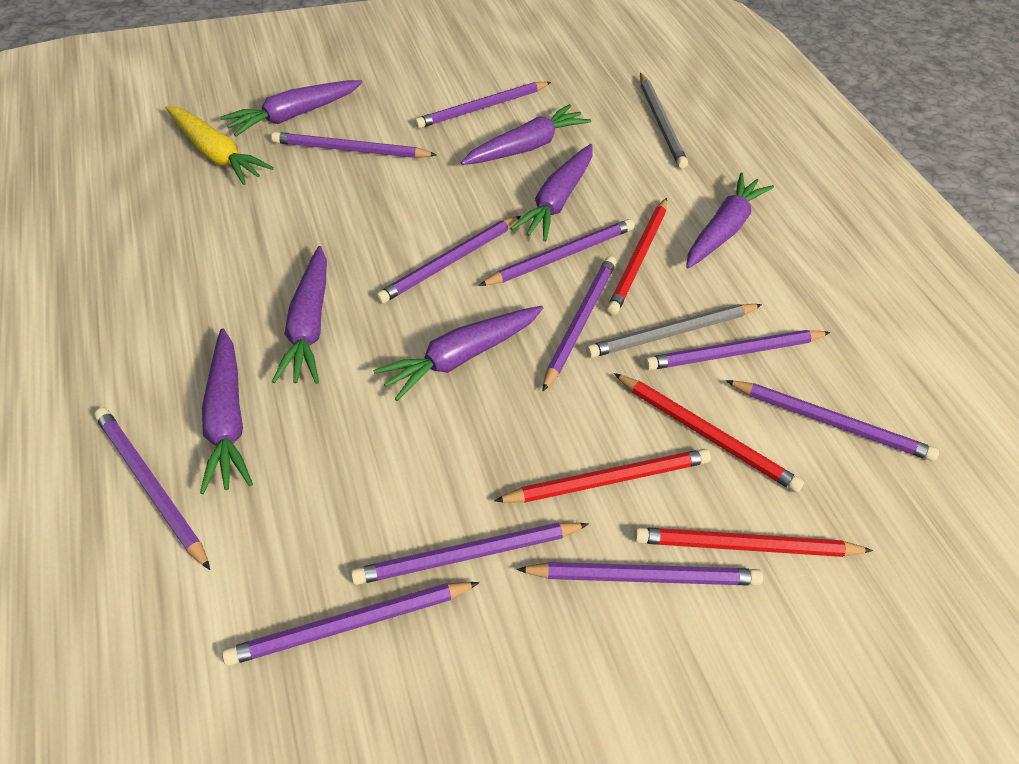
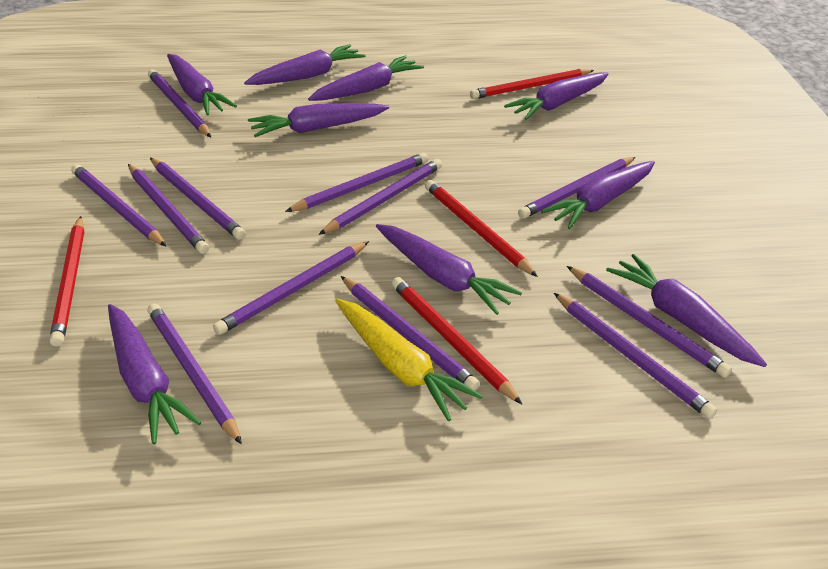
grey pencil: [586,304,762,358] [640,73,688,168] = 2 -> none = 0
purple carrot: [200,328,253,494] [220,80,363,136] [272,246,327,384] [373,306,543,401] [461,104,591,165] [511,144,593,242] [686,173,774,268] = 7 -> [108,304,201,444] [167,54,237,116] [244,44,366,85] [248,103,389,137] [308,55,424,101] [376,224,522,315] [504,73,609,120] [541,161,655,229] [606,254,767,367] = 9
purple pencil: [94,408,210,570] [222,582,480,666] [271,132,437,158] [351,523,589,585] [376,216,521,304] [415,82,551,128] [479,219,634,286] [517,562,763,586] [542,256,616,392] [645,330,830,370] [725,380,939,461] = 11 -> [71,164,167,247] [128,164,209,254] [147,303,242,444] [148,70,212,138] [150,158,246,240] [213,241,369,335] [285,153,428,212] [319,159,442,235] [341,276,480,391] [518,157,636,219] [554,293,717,419] [567,266,732,378] = 12

